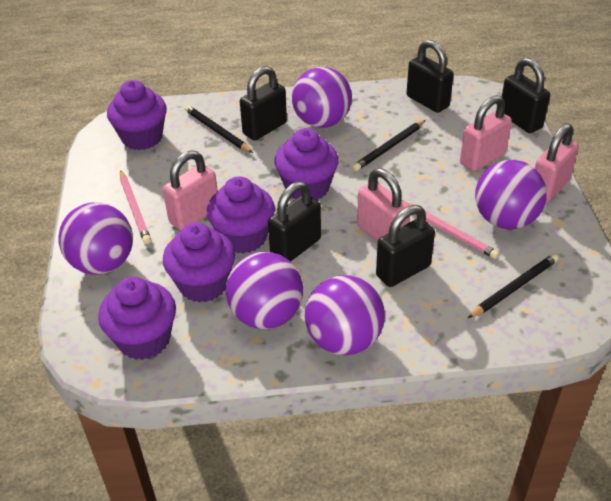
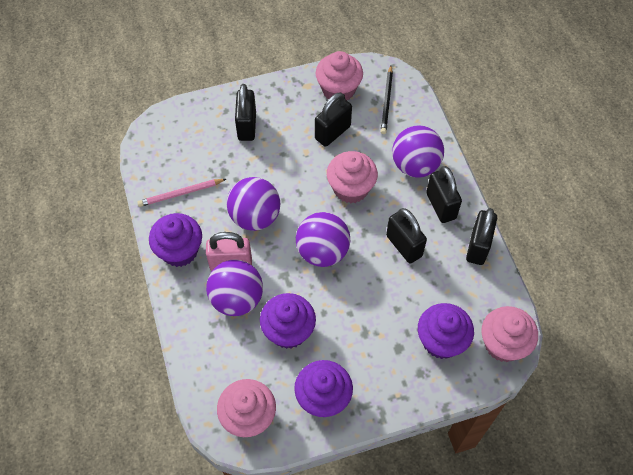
black pencil: [185,105,253,153] [353,120,426,171] [468,254,559,318] = 3 -> [381,65,393,134] = 1
pink cupcake: none = 0 -> [217,379,276,437] [316,51,363,100] [327,151,378,203] [481,306,538,362] = 4
pink padlock: [163,150,218,230] [357,168,410,241] [460,95,512,172] [535,123,579,204] = 4 -> [206,232,252,271] = 1
pink pencil: [120,170,151,244] [406,202,499,259] = 2 -> [137,179,226,207] = 1
purple ball: [59,203,133,275] [226,252,303,329] [292,67,352,128] [305,275,385,355] [475,160,547,229] = 5 -> [206,260,263,316] [227,177,280,231] [296,212,350,267] [392,126,444,178] = 4
purple cupcake: [98,277,176,360] [107,80,167,150] [163,222,235,303] [207,176,275,254] [274,128,339,200] = 5 -> [149,213,202,267] [260,293,316,349] [294,360,353,417] [418,303,474,359] = 4

